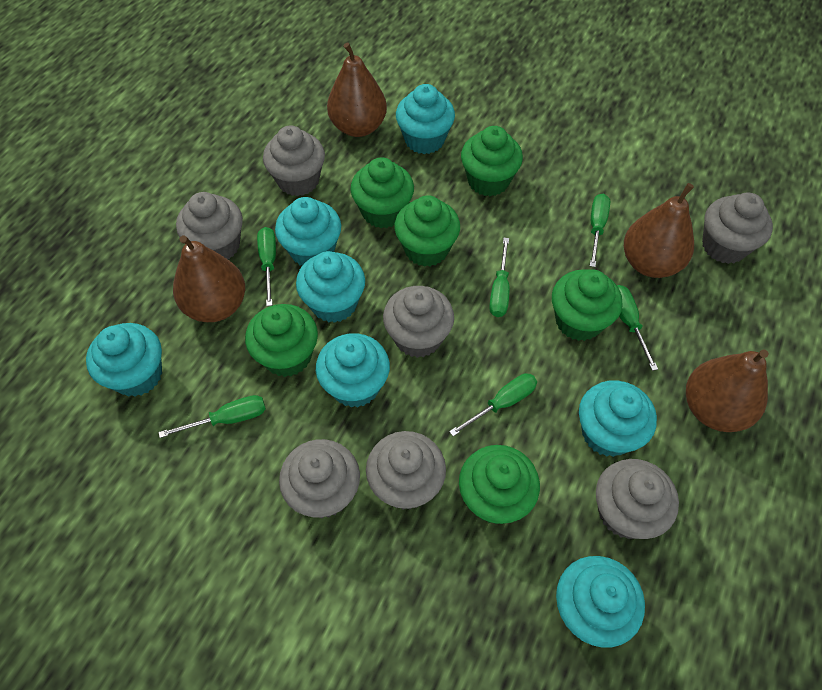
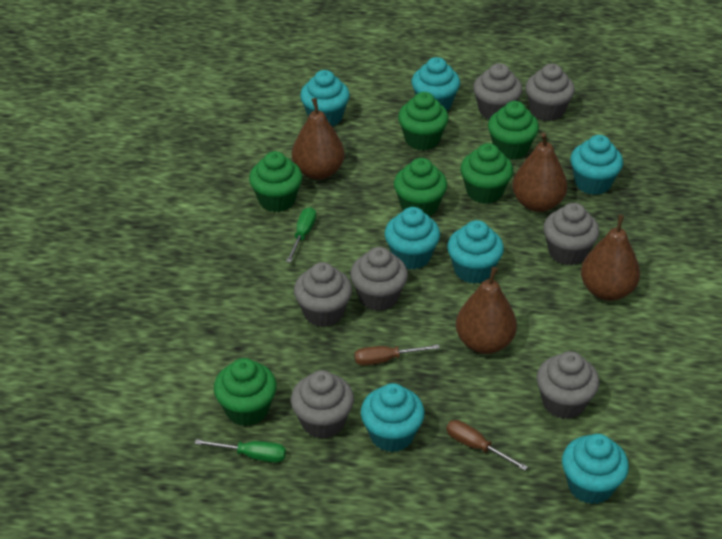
brown screwdriver: none = 0 -> [354,344,440,365] [446,420,528,471] = 2
green screwdriver: [159,395,266,438] [257,227,276,306] [449,373,537,436] [489,238,509,317] [590,194,610,267] [617,285,658,371] = 6 -> [195,439,286,462] [286,207,316,263] = 2

